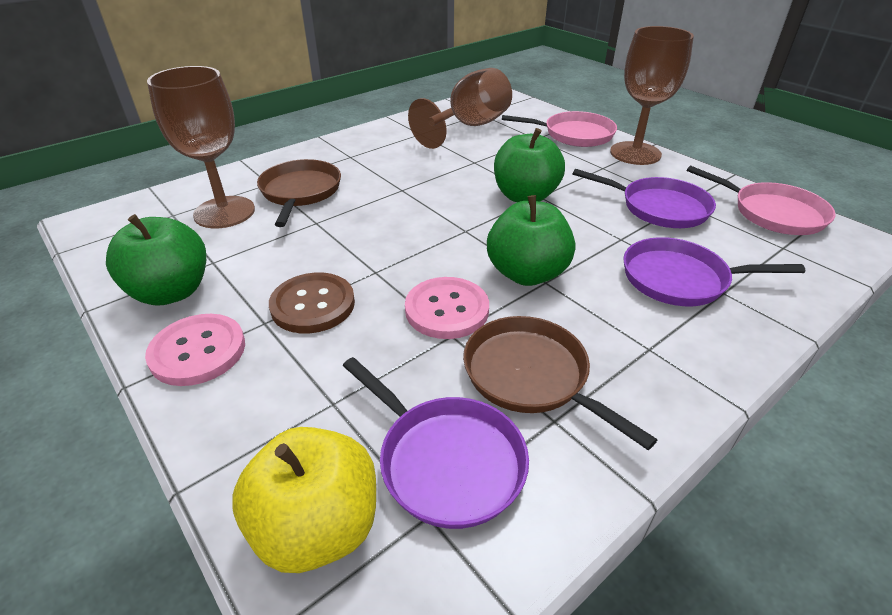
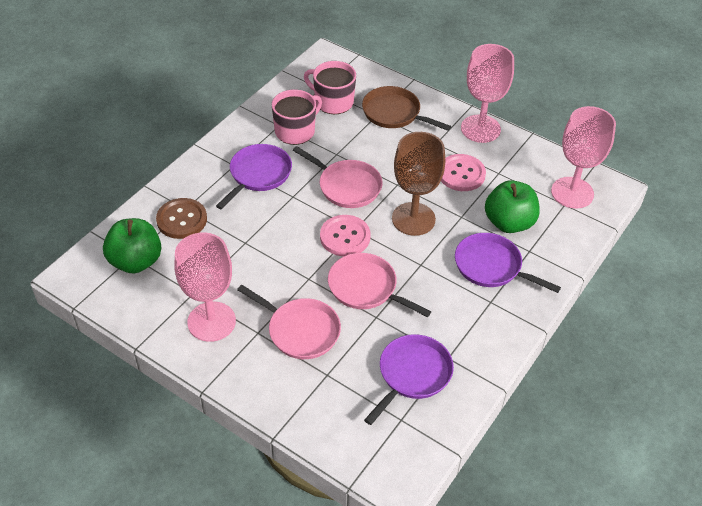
brown goblet: [147,66,255,228] [408,68,512,149] [610,26,694,165] = 3 -> [392,132,445,236] = 1
brown pan: [257,159,341,227] [463,316,657,450] = 2 -> [362,86,451,131] = 1
green apple: [106,214,206,305] [487,195,575,286] [494,128,565,202] = 3 -> [103,218,162,273] [485,180,540,233] = 2
pink goblet: none = 0 -> [174,232,236,342] [461,44,514,143] [551,106,616,208] = 3
pink mug: none = 0 -> [272,89,322,145] [304,61,356,114] = 2
pink pan: [502,111,617,147] [687,166,836,235] = 2 -> [237,285,341,359] [293,146,383,208] [328,253,431,317] = 3
yellow apple: [232,427,376,573] = 1 -> none = 0

